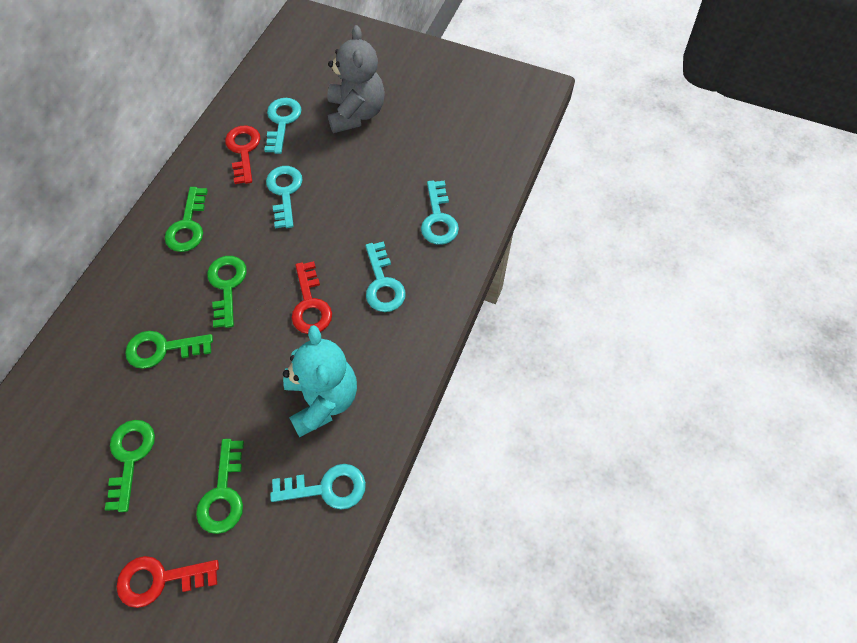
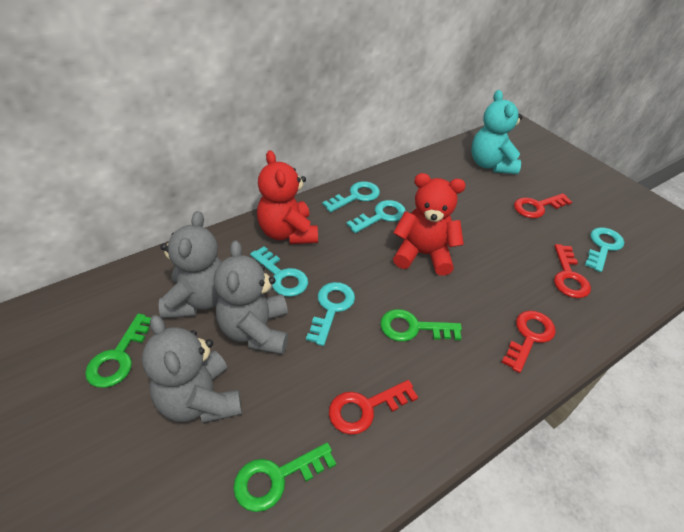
green key: [105,420,155,512] [125,331,213,369] [165,187,208,252] [196,439,244,534] [207,256,247,328] = 5 -> [85,314,151,388] [233,443,336,512] [380,309,462,342] = 3
grey teddy bear: [327,25,385,133] = 1 -> [142,315,242,423] [159,211,222,319] [214,240,288,354] = 3
red key: [117,556,219,608] [225,126,261,184] [292,261,332,334] = 3 -> [329,380,418,435] [502,311,556,373] [514,193,572,218] [554,244,591,298] = 4
red teddy bear: none = 0 -> [257,150,318,244] [393,173,466,276] = 2

